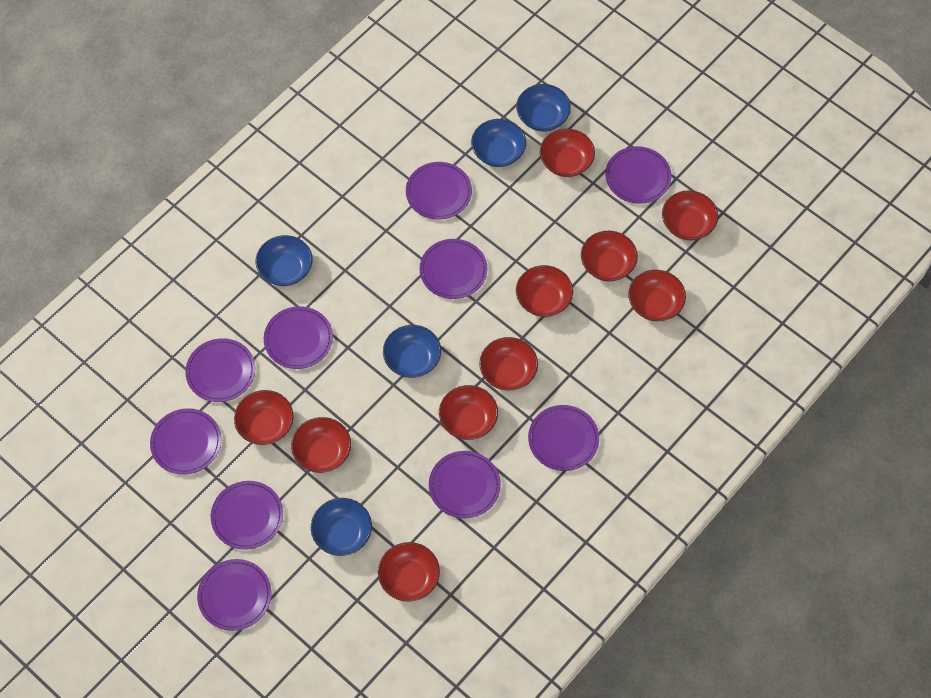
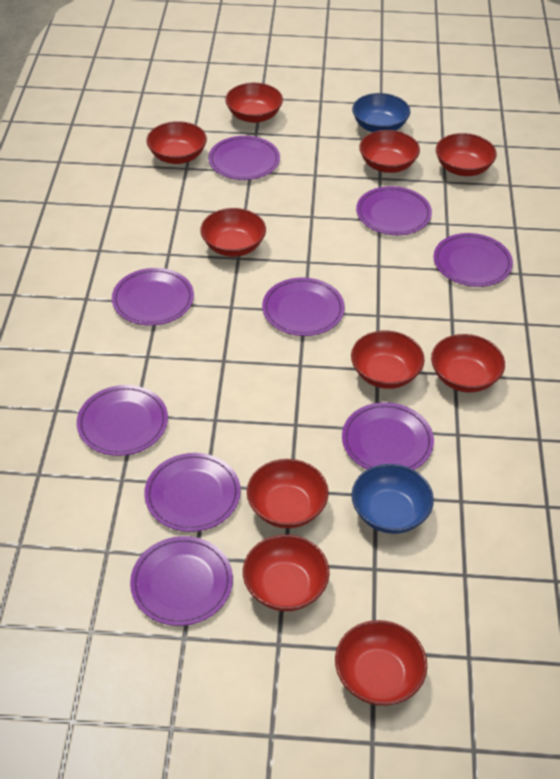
blue bowl: [256,235,312,286] [311,498,372,556] [383,325,441,378] [471,119,526,167] [516,84,571,132] = 5 -> [352,93,410,132] [352,464,434,534] = 2
purple plate: [150,408,222,475] [185,338,255,402] [197,559,271,631] [211,481,283,550] [264,306,333,369] [406,162,472,220] [420,239,487,299] [429,451,501,519] [528,405,599,471] [605,146,672,204] = 10 -> [77,385,168,456] [112,268,194,326] [130,536,233,626] [144,453,241,532] [208,136,280,180] [262,278,345,336] [342,402,434,470] [356,186,432,235] [433,233,513,287] = 9

